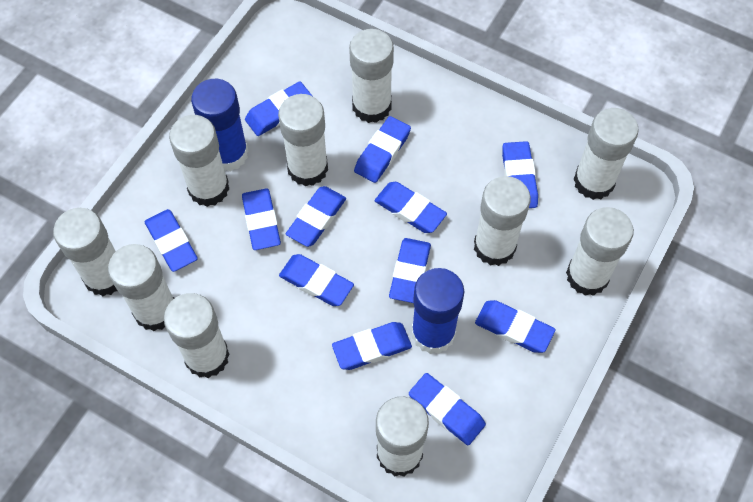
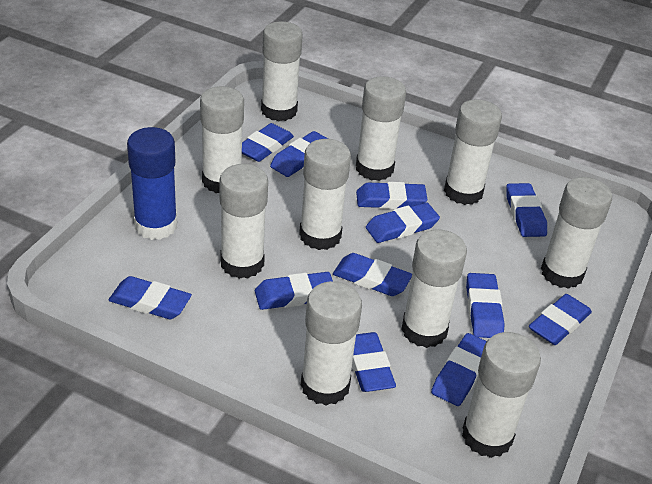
blue glue stick: [191,79,248,171] [412,268,464,354] = 2 -> [127,127,177,240] = 1

